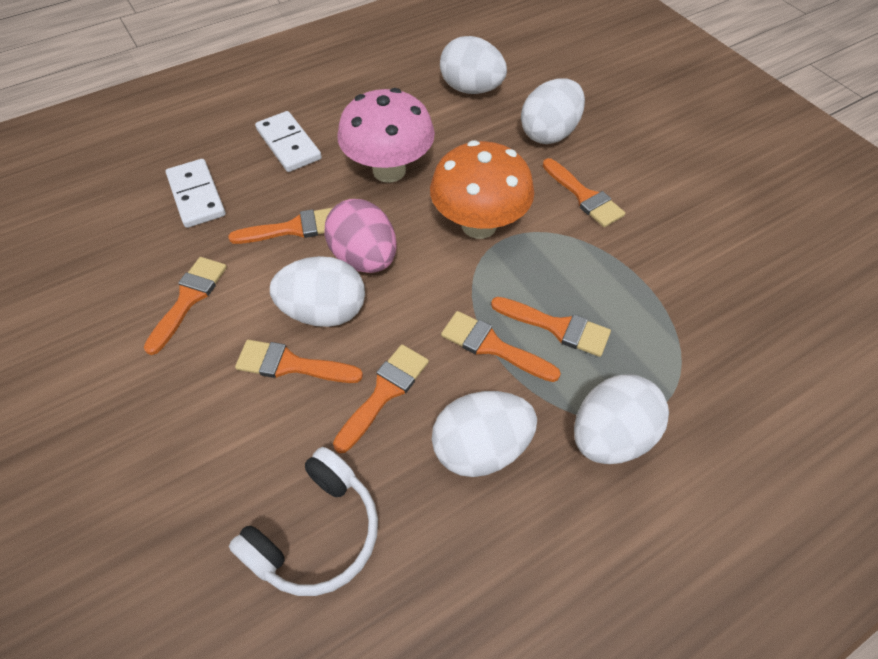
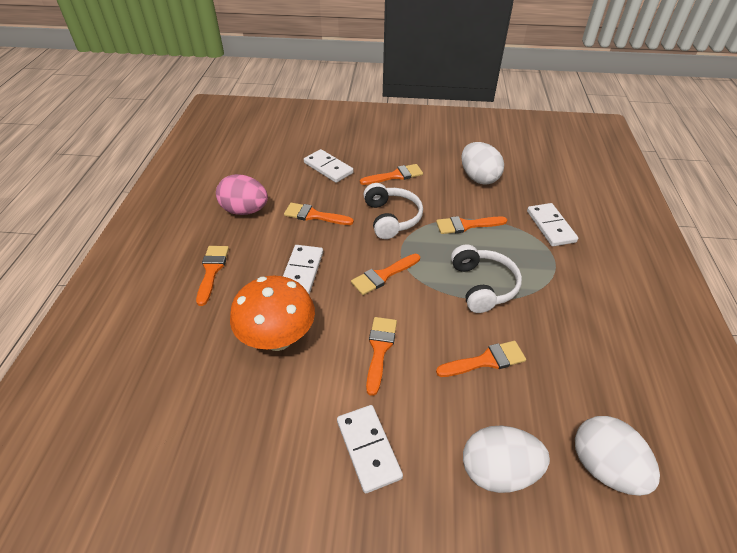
pink mushroom: [337,88,435,183] = 1 -> none = 0
white domino: [166,159,226,228] [255,111,322,172] = 2 -> [283,245,323,294] [304,149,353,183] [337,405,403,493] [527,203,578,246] = 4
white egg: [270,256,365,327] [432,391,537,477] [440,36,507,94] [521,79,585,144] [574,374,669,464] = 5 -> [461,142,504,185] [463,425,550,493] [575,416,660,496] = 3
white headphones: [229,447,378,596] = 1 -> [363,183,423,239] [451,245,522,313] = 2

